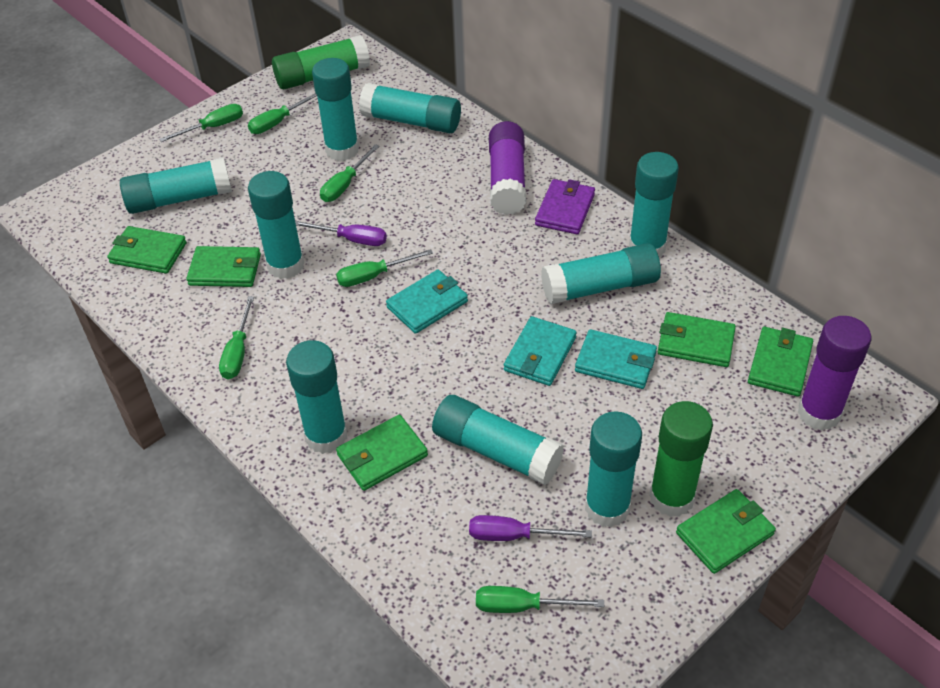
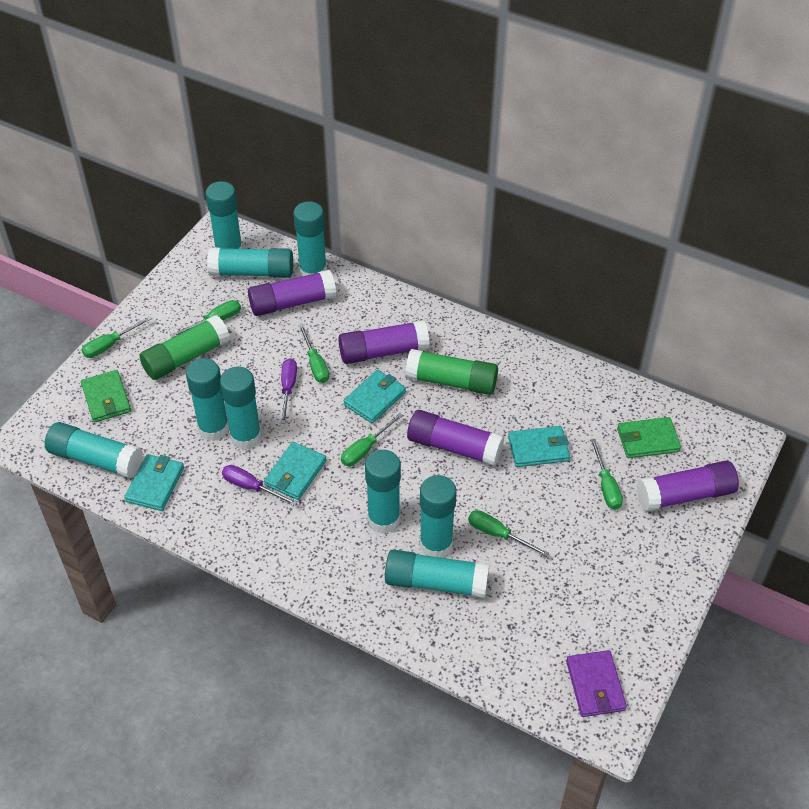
green wallet: [107,226,187,274] [186,246,261,287] [336,415,428,491] [658,312,736,367] [676,489,776,574] [748,327,813,397] = 6 -> [81,370,131,423] [617,417,681,458] = 2
purple glue stick: [489,121,526,215] [798,316,871,431] = 2 -> [248,270,336,316] [338,320,430,364] [407,410,504,466] [637,461,739,511] = 4
turquoise wallet: [386,270,468,334] [504,316,577,386] [575,329,657,389] = 3 -> [124,454,184,511] [264,442,326,500] [343,370,406,423] [508,426,570,467] = 4

